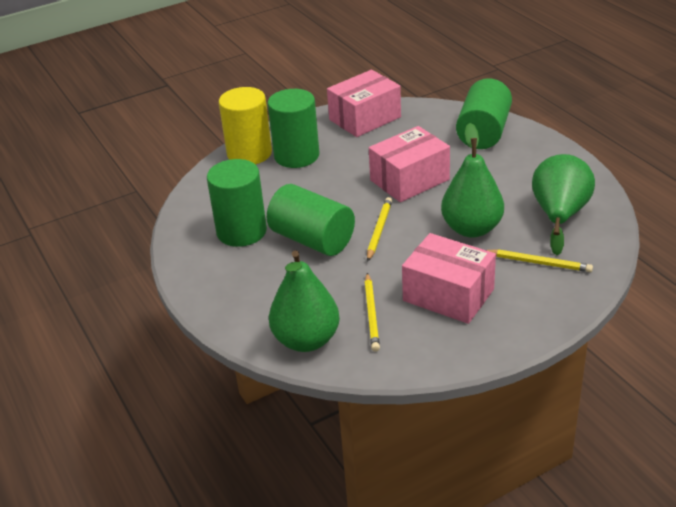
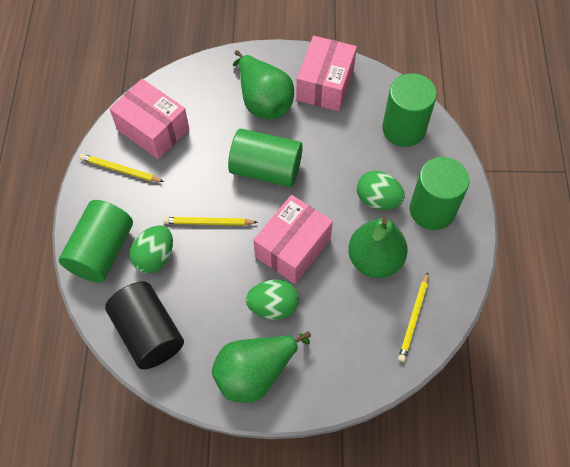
black cylinder: none = 0 -> [105,282,184,369] = 1
green egg: none = 0 -> [130,225,173,273] [246,280,299,320] [357,171,405,210] = 3
yellow cylinder: [219,87,272,164] = 1 -> none = 0

